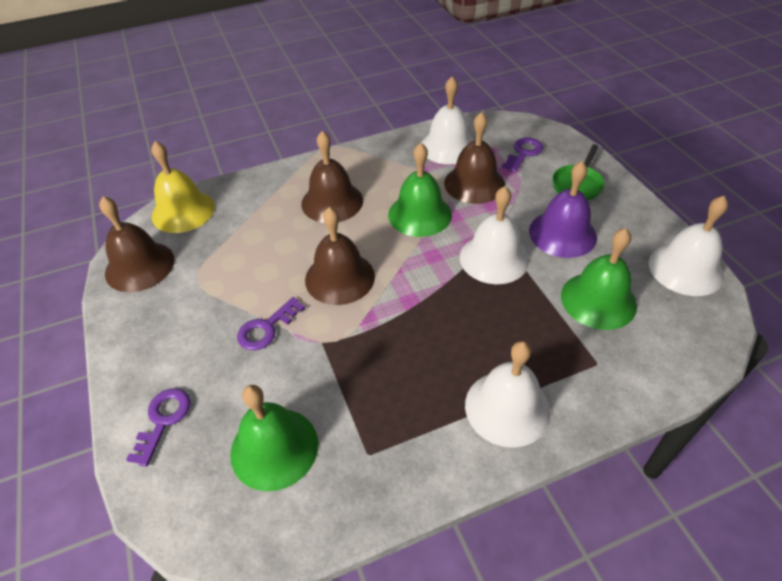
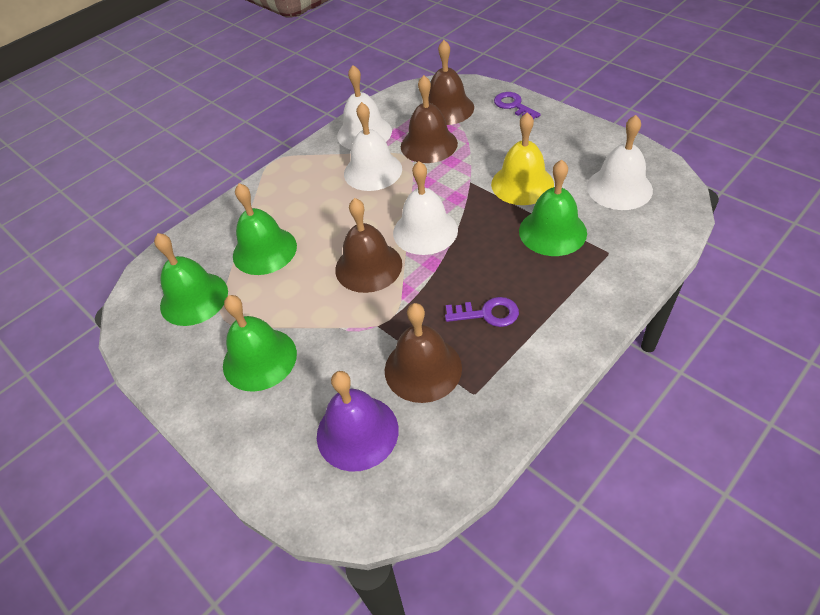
green bell: [230,385,318,491] [388,143,452,237] [561,228,637,330] = 3 -> [154,233,228,326] [223,295,297,392] [233,183,297,275] [519,160,587,256] = 4
green pan: [552,144,605,200] = 1 -> none = 0
purple key: [126,388,190,467] [237,297,305,351] [502,137,543,172] = 3 -> [445,297,519,327] [494,92,541,119] = 2

